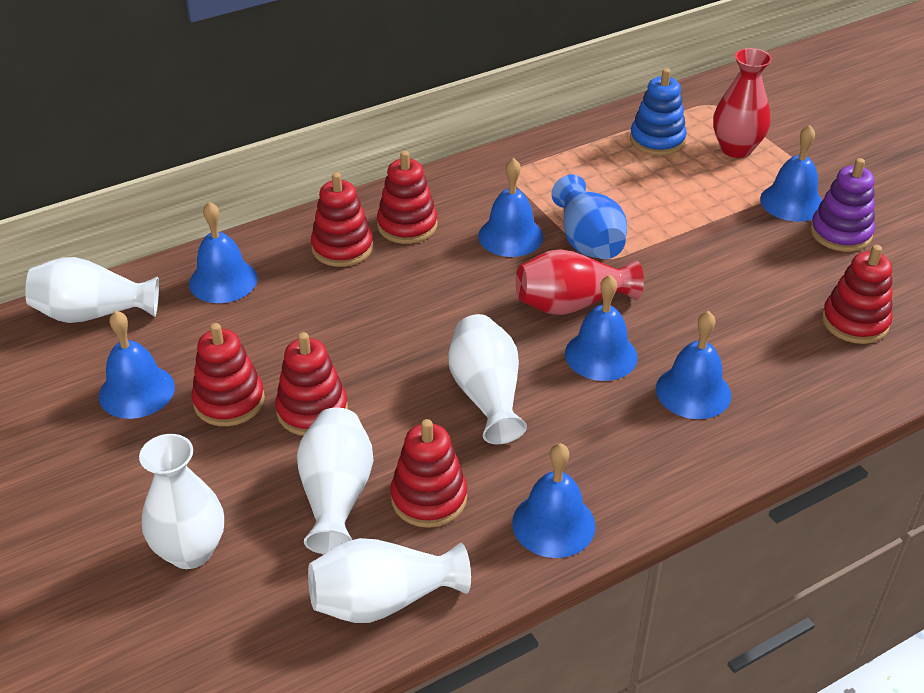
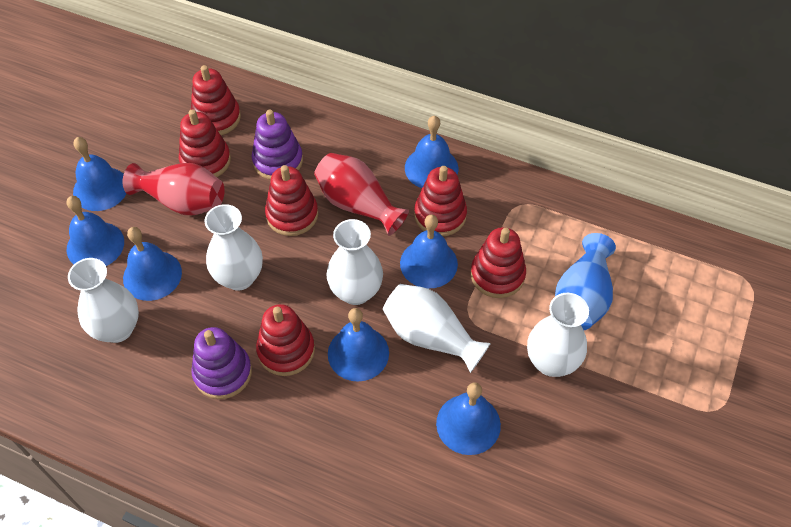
blue stacking toy: [630,68,687,156] = 1 -> none = 0
purple stacking toy: [810,158,875,252] = 1 -> [191,327,252,399] [252,110,303,180] = 2

